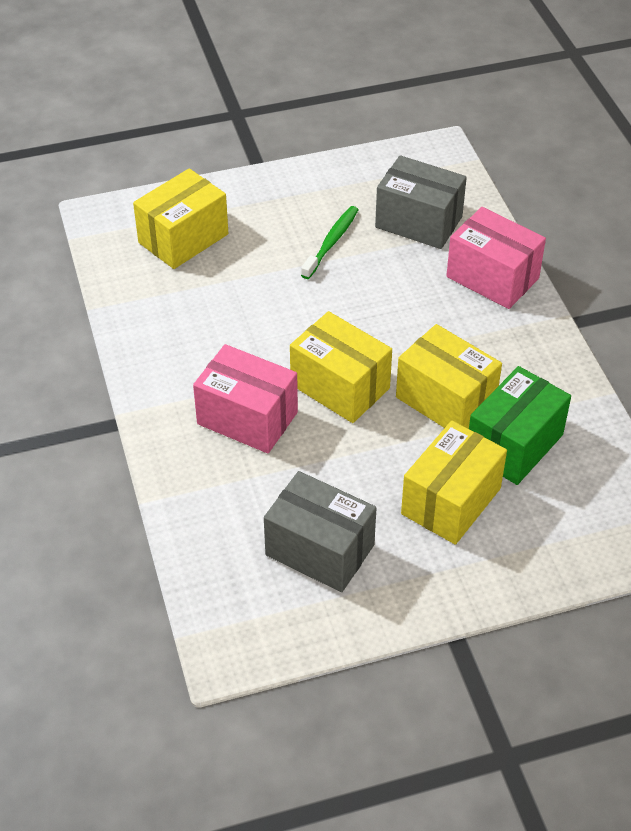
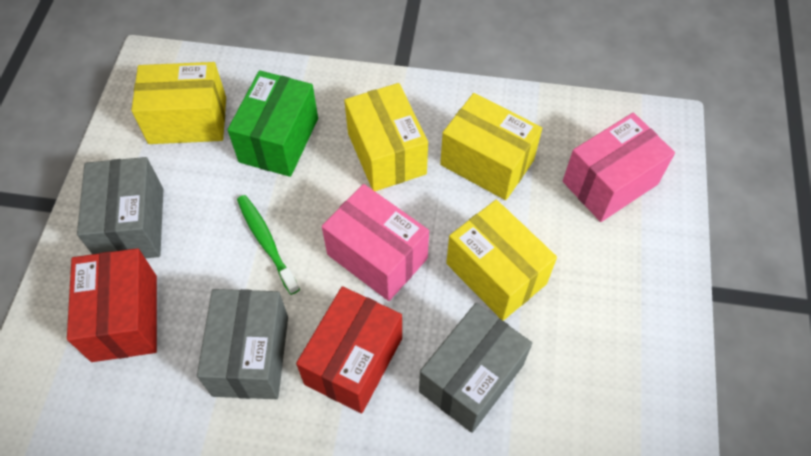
grey box: [264,471,376,592] [375,155,467,249] = 2 -> [77,157,163,258] [197,289,288,399] [419,303,532,433] = 3
red box: none = 0 -> [67,248,157,362] [296,286,402,413] = 2

